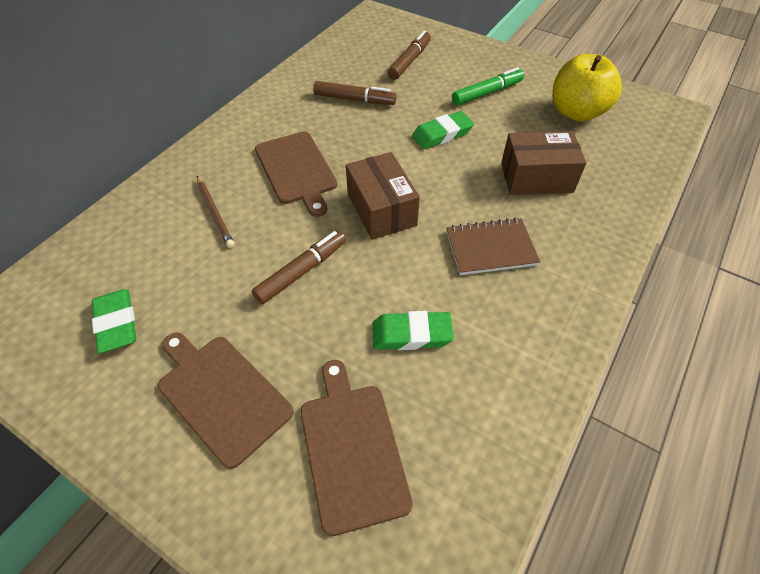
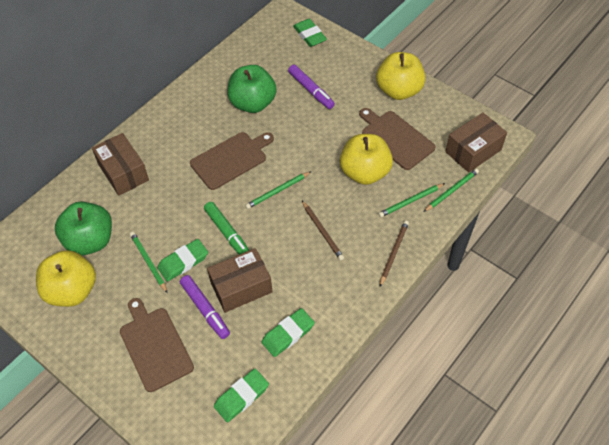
brown box: [346,152,420,240] [501,131,587,195] = 2 -> [92,133,149,196] [207,248,272,313] [445,112,507,173] = 3
brown marker: [252,230,346,304] [313,81,397,105] [388,31,431,80] = 3 -> none = 0
brown notebook: [446,218,540,275] = 1 -> none = 0
brown pencil: [197,176,234,248] = 1 -> [302,201,344,261] [380,220,409,287] = 2
green apple: none = 0 -> [55,201,112,256] [227,65,277,113] = 2
green eraser: [92,289,137,353] [372,311,454,350] [412,111,474,149] = 3 -> [157,239,208,282] [214,369,269,422] [261,308,315,357] [293,19,327,47] = 4
green pencil: none = 0 -> [130,232,168,293] [245,171,311,209] [378,183,445,217] [424,168,479,212] = 4
purple marker: none = 0 -> [180,275,230,339] [288,64,335,109] = 2
yellow apple: [552,54,622,122] = 1 -> [36,250,96,307] [340,134,393,185] [376,52,425,100] = 3

